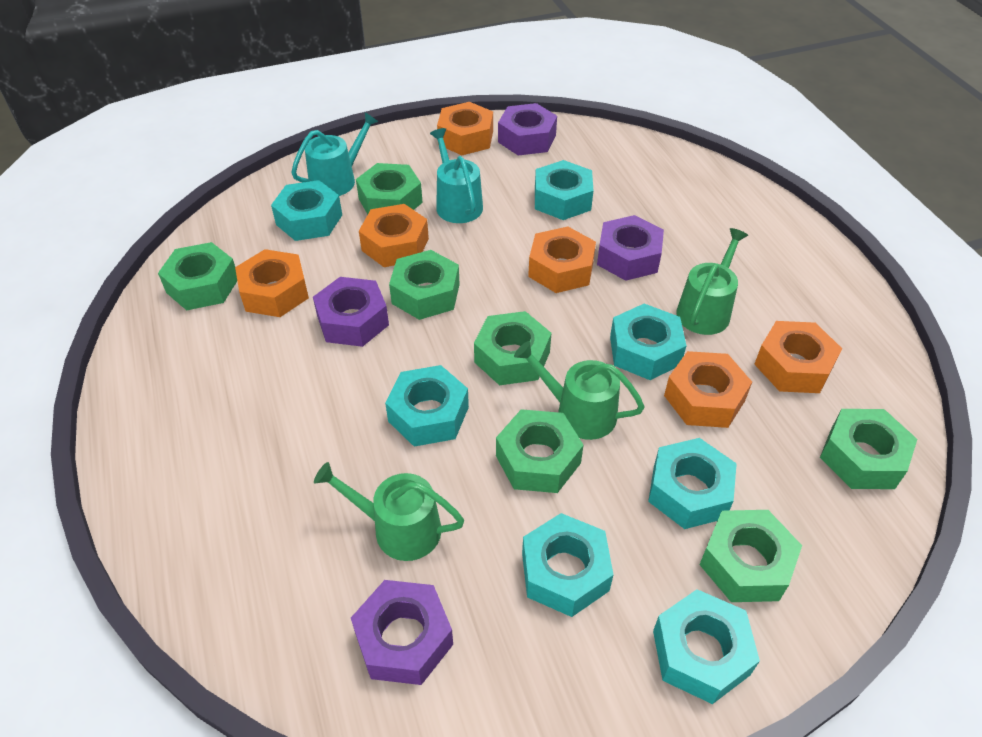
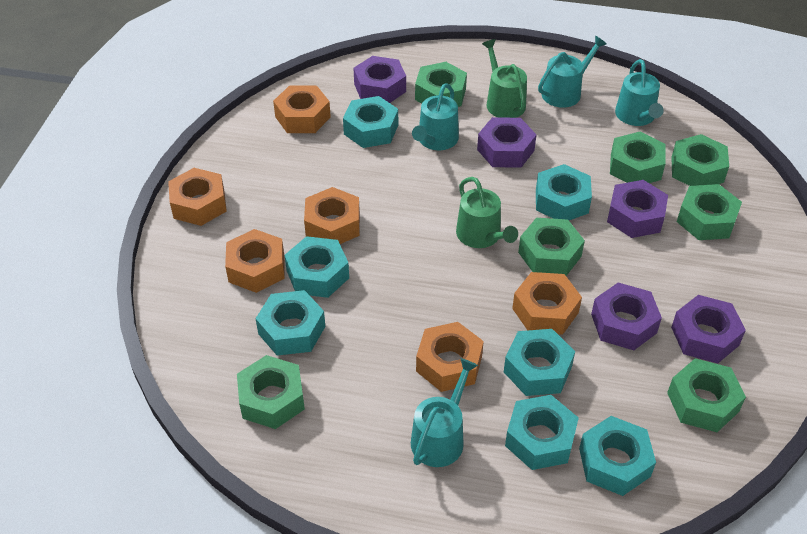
green watering can: [314,462,464,561] [514,341,644,440] [676,228,748,335] = 3 -> [456,177,518,248] [482,39,527,118] = 2
purple nut: [313,277,389,347] [351,580,453,685] [498,103,557,156] [597,215,664,281] = 4 -> [353,56,406,103] [477,117,537,168] [591,282,662,350] [607,180,668,238] [671,295,746,364] = 5
turquoise watering can: [291,112,379,196] [430,128,483,223] = 2 -> [411,358,478,467] [412,83,459,150] [538,36,606,108] [615,59,664,126] = 4

